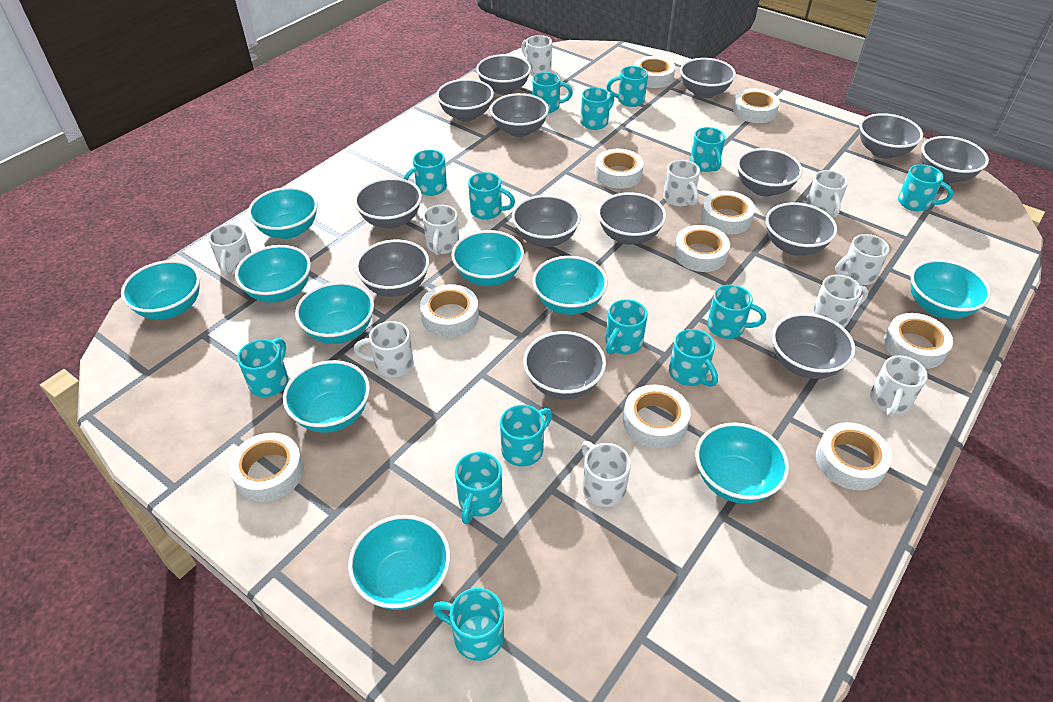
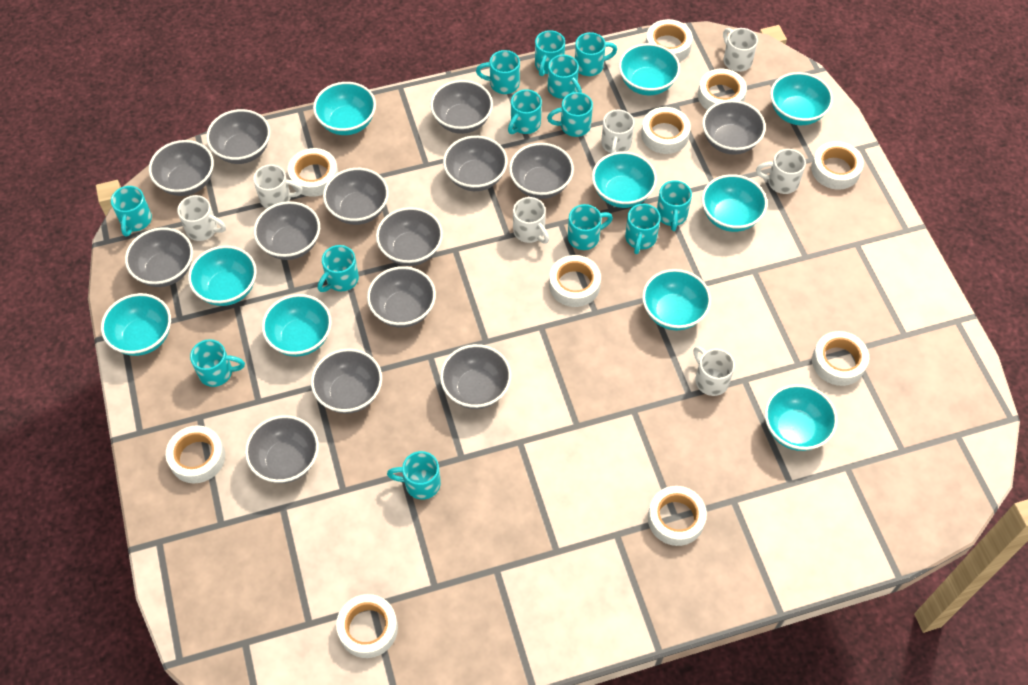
turquoise mug: [237,338,288,397] [404,150,447,196] [432,588,504,661] [455,452,502,524] [468,172,515,220] [500,405,553,466] [532,72,573,113] [581,88,614,130] [606,299,648,355] [607,66,648,107] [669,329,718,387] [690,127,726,172] [707,285,766,339] [898,164,953,211] = 14 -> [111,186,152,237] [190,339,245,387] [318,245,359,292] [387,451,441,500] [476,50,520,94] [508,89,542,134] [535,30,565,76] [547,92,593,137] [548,55,582,99] [568,204,613,250] [575,32,617,76] [625,204,661,254] [657,180,692,231] = 13
white mug: [208,224,251,276] [354,321,413,378] [423,205,459,255] [521,35,552,74] [581,441,631,507] [663,160,700,207] [806,170,848,218] [812,275,869,327] [835,234,890,285] [870,356,928,417] = 10 -> [177,195,226,241] [253,164,303,208] [513,197,549,243] [601,109,634,154] [693,346,735,396] [723,28,758,72] [756,149,806,194] = 7

